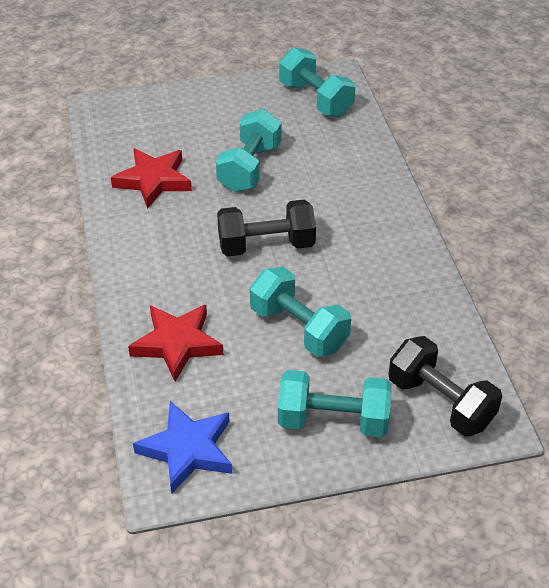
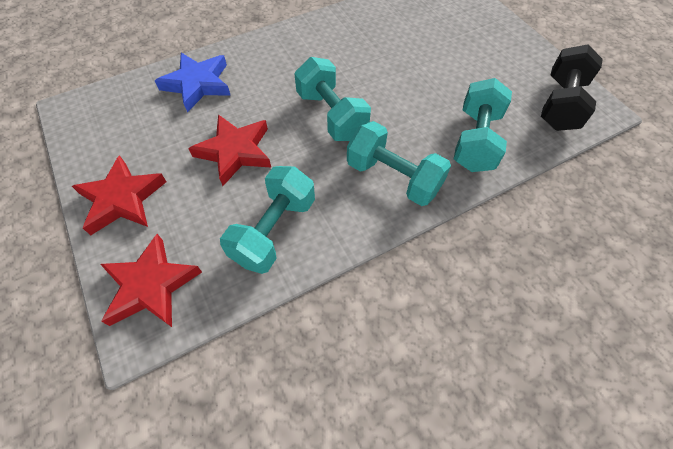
black dumbbell: [217,200,316,257] [389,336,502,437] = 2 -> [541,44,603,131] = 1
red star: [111,148,192,209] [128,305,224,382] = 2 -> [72,155,167,235] [100,234,202,327] [188,114,271,186] = 3

